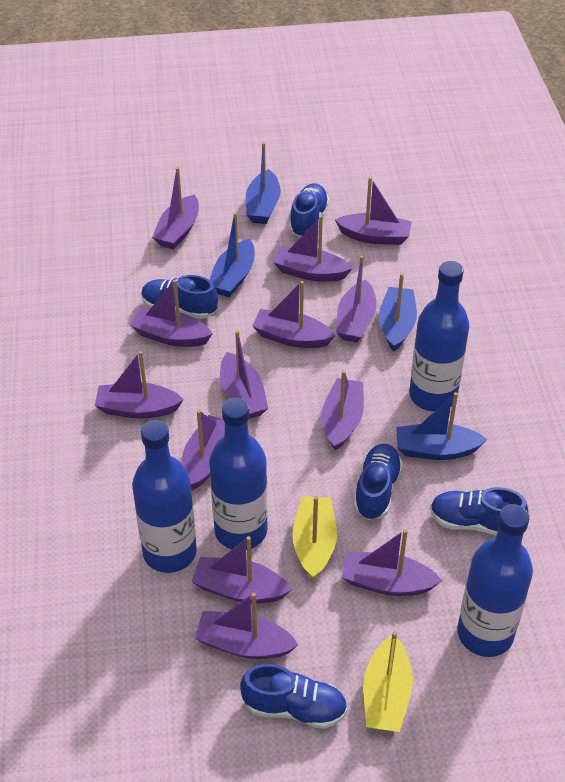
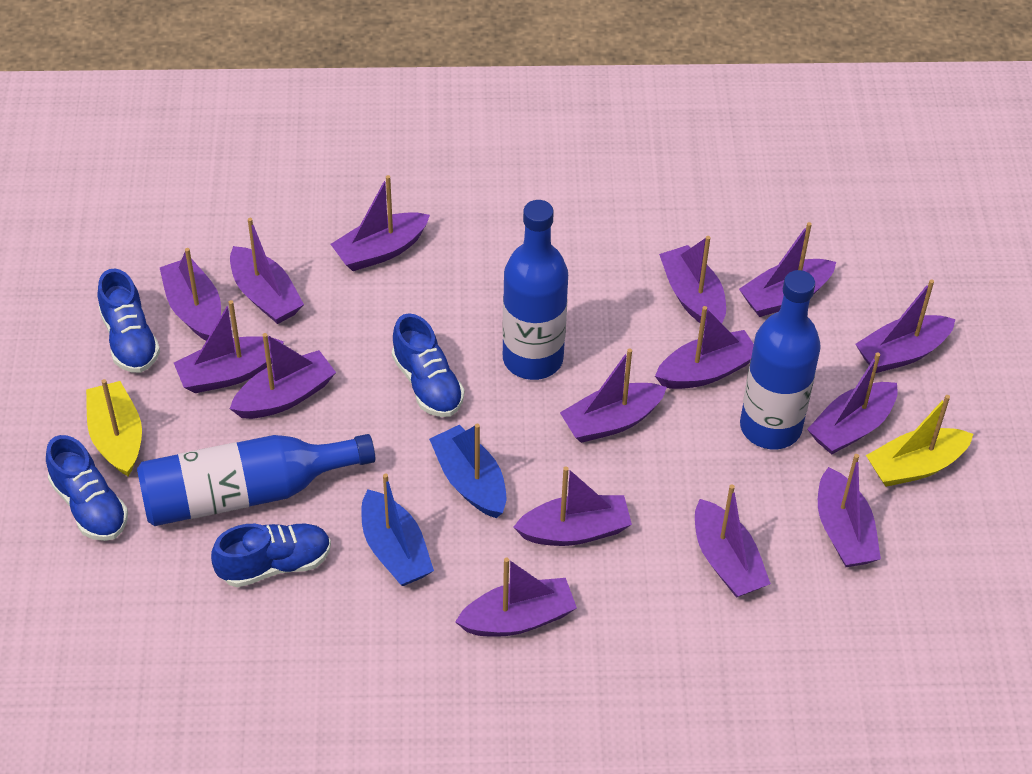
blue boat: [210,213,255,297] [246,142,280,224] [379,273,417,351] [396,392,487,460] = 4 -> [361,473,434,586] [429,424,506,518] = 2
blue bottle: [132,420,197,573] [209,398,268,550] [409,261,469,412] [457,504,533,657] = 4 -> [137,434,375,526] [502,200,568,380] [740,270,821,449] = 3
blue shoe: [141,275,218,319] [240,664,347,729] [289,184,329,237] [354,444,403,520] [430,487,529,536] = 5 -> [46,435,128,541] [98,269,160,373] [211,524,331,587] [392,313,464,417] = 4
purple boat: [95,351,184,419] [130,280,213,347] [152,167,199,250] [182,410,225,490] [191,536,292,603] [194,593,298,659] [220,330,268,419] [252,281,336,348] [273,215,352,282] [322,370,364,451] [335,177,412,245] [336,256,377,343] [342,529,442,596] = 13 -> [160,248,221,341] [174,300,284,393] [230,218,304,324] [230,333,336,419] [331,175,430,271] [455,558,577,637] [514,466,632,546] [560,349,667,443] [655,306,754,389] [659,236,726,323] [695,484,771,598] [739,222,836,317] [807,353,898,455] [818,454,881,567] [855,279,956,373] = 15

